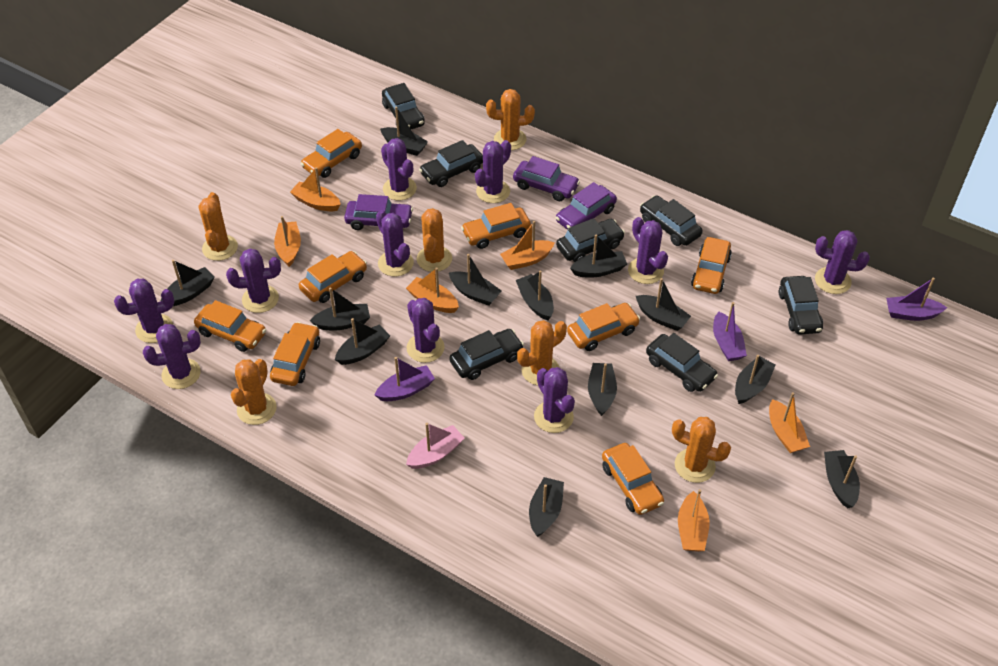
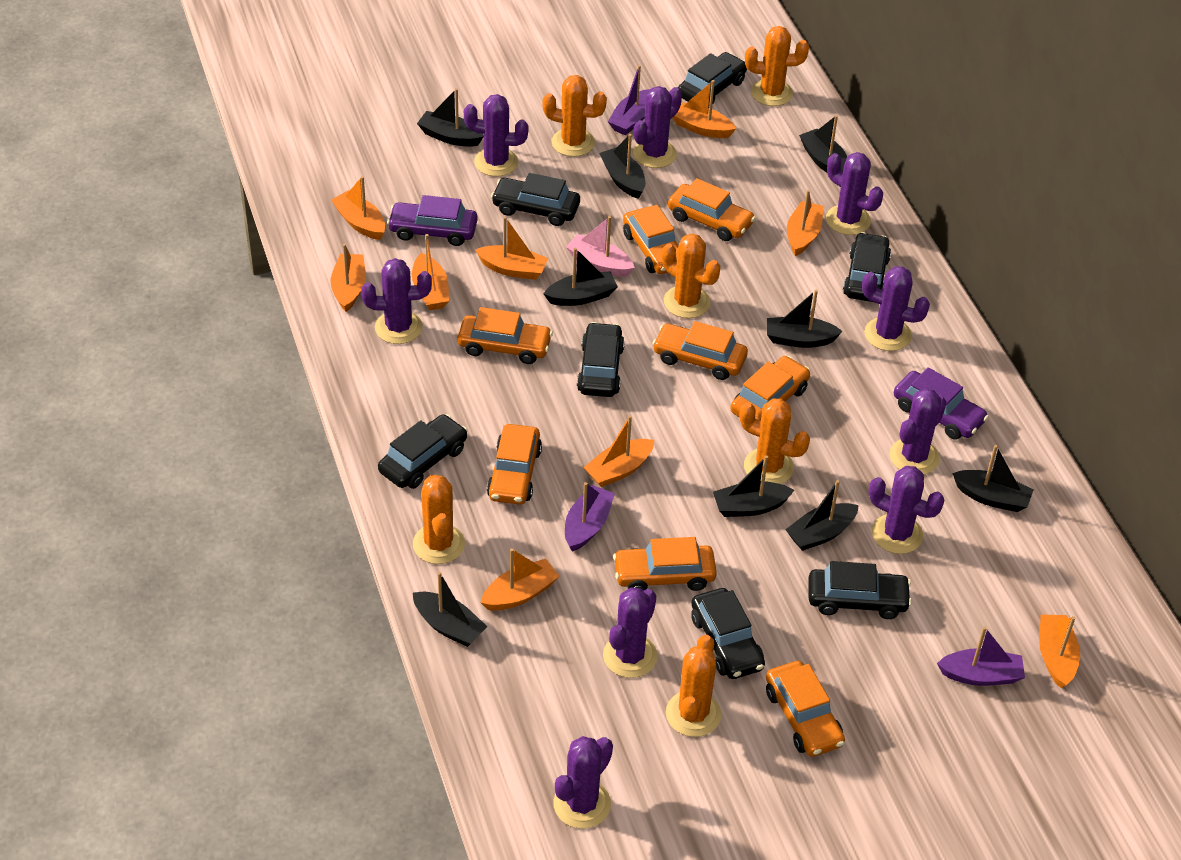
black boat: [161,260,215,306] [310,288,370,331] [335,318,390,365] [380,107,428,156] [449,254,501,306] [516,270,554,321] [529,477,564,537] [570,235,627,278] [588,363,617,416] [636,278,691,331] [735,355,776,404] [824,450,860,508] = 12 -> [413,572,487,647] [417,88,484,147] [543,248,618,306] [599,134,645,199] [713,455,794,517] [767,290,842,348] [785,480,859,551] [799,115,847,172] [952,445,1034,512] = 9
orange boat: [274,216,301,267] [290,167,341,211] [406,268,459,313] [500,221,555,270] [678,489,710,552] [769,392,810,453] = 6 -> [331,176,385,240] [331,243,366,312] [412,234,449,310] [475,216,548,280] [480,548,559,611] [583,415,654,487] [673,80,736,138] [787,190,823,256] [1039,615,1080,689] = 9
purple cactus: [114,279,174,343] [143,324,201,389] [226,249,281,313] [376,210,414,277] [381,138,417,200] [407,298,445,363] [475,140,511,203] [534,367,575,433] [628,217,668,284] [815,230,870,294] = 10 -> [361,258,432,344] [464,94,529,177] [553,736,613,828] [603,587,657,678] [633,86,682,168] [826,152,883,235] [862,266,930,351] [869,466,945,554] [890,388,947,475] = 9
purple car: [344,194,413,230] [513,156,580,201] [556,182,617,230] = 3 -> [387,195,478,246] [894,367,988,440] = 2

